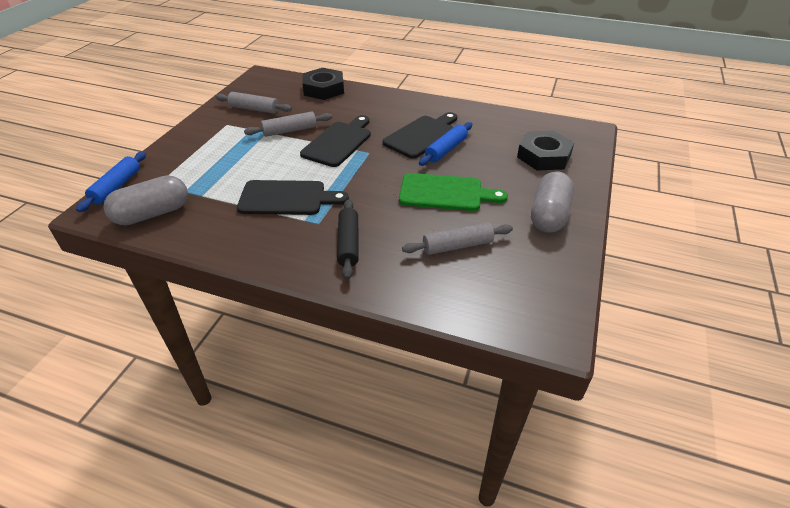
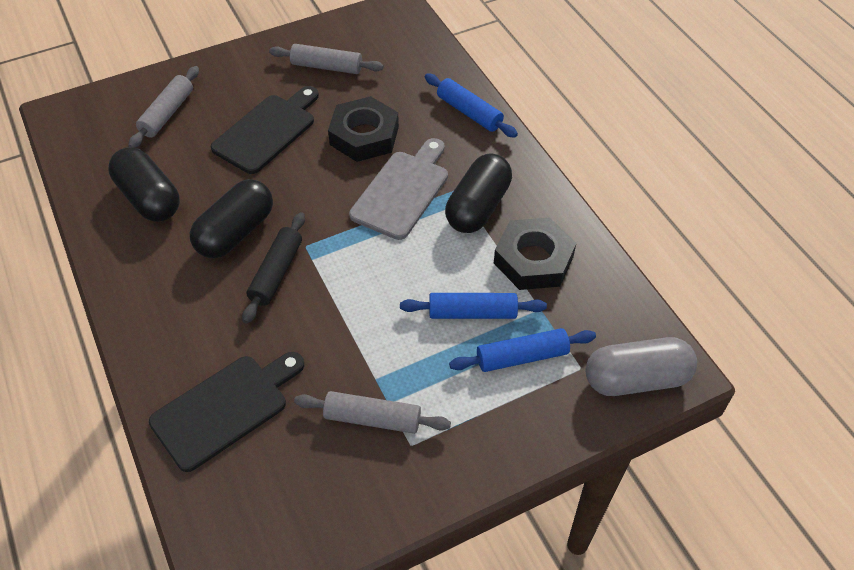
black capsule: none = 0 -> [108,147,180,222] [190,179,273,258] [445,154,512,233] = 3
black cutting board: [237,180,349,215] [300,115,371,167] [382,112,457,159] = 3 -> [149,352,304,472] [211,86,319,174] = 2
blue rolling pin: [76,151,146,212] [419,122,472,166] = 2 -> [400,293,547,319] [425,74,518,138] [449,328,596,372] = 3
green cutting board: [399,173,508,211] = 1 -> none = 0
grey capsule: [103,175,188,225] [531,171,574,233] = 2 -> [586,337,697,396] = 1
grey cutting board: none = 0 -> [349,138,448,240] = 1

